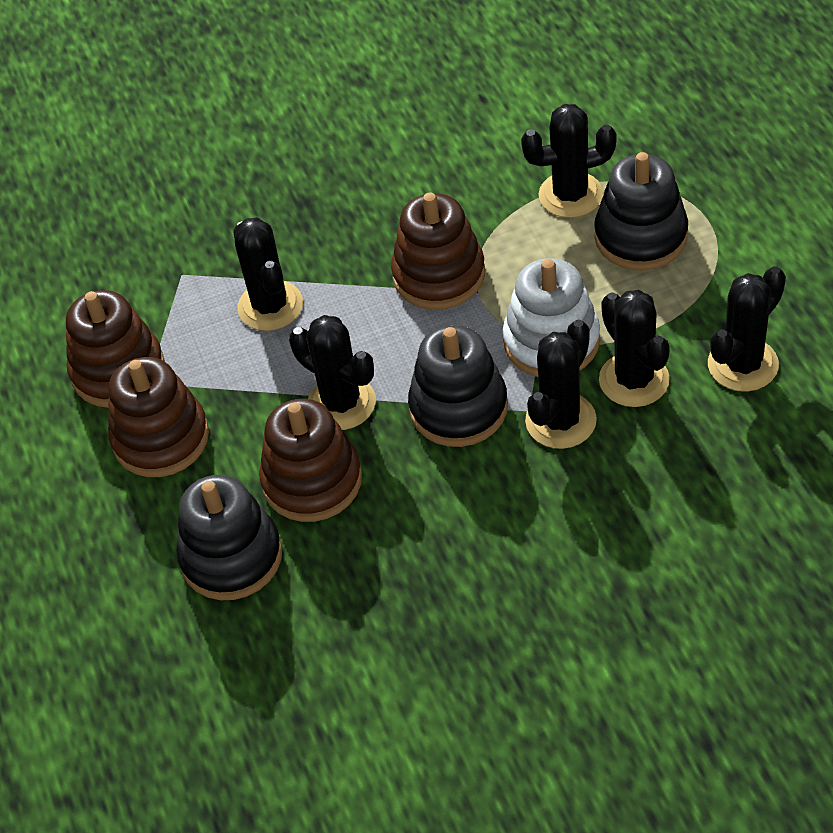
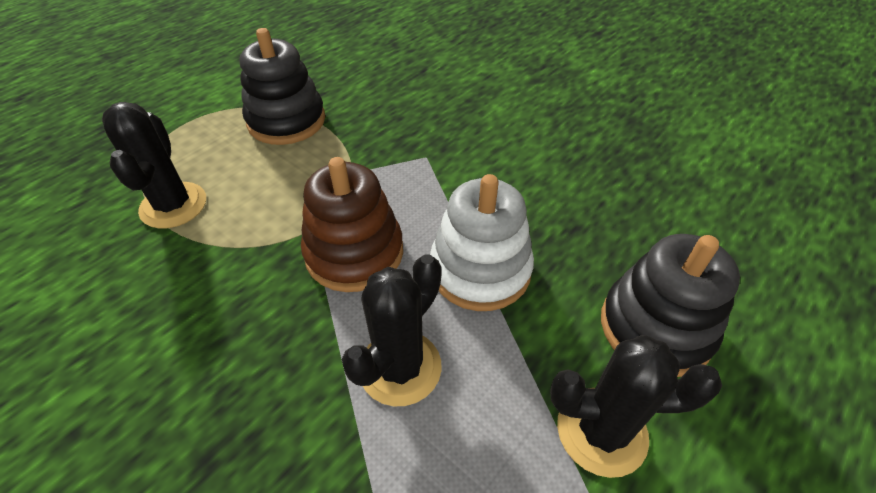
black cactus: [233,217,303,331] [289,315,376,430] [521,104,617,218] [525,320,597,449] [599,290,670,407] [708,266,786,392] = 6 -> [102,102,206,228] [342,254,442,406] [550,335,722,478] = 3
black stacking toy: [176,475,282,600] [408,325,508,447] [594,152,688,271] = 3 -> [240,28,325,145] [601,234,740,377] = 2
brown stacking toy: [66,290,165,408] [108,357,209,477] [259,399,362,522] [391,192,485,310] = 4 -> [301,157,403,292] = 1

